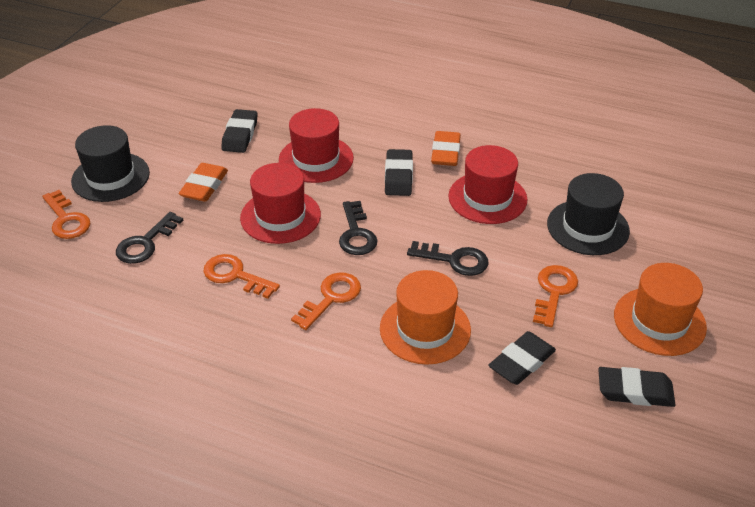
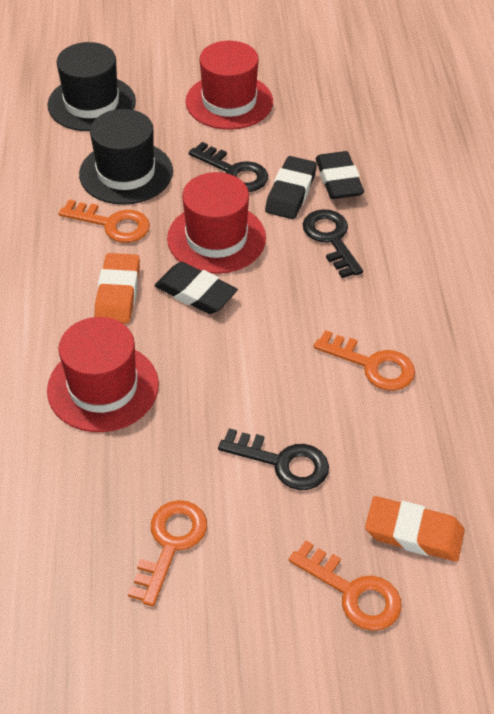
black eraser: [221,109,258,153] [385,149,413,196] [488,331,556,385] [598,367,676,407] = 4 -> [154,262,238,314] [265,156,317,219] [316,151,364,199] = 3
orange hat: [380,270,471,365] [614,263,707,356] = 2 -> none = 0

